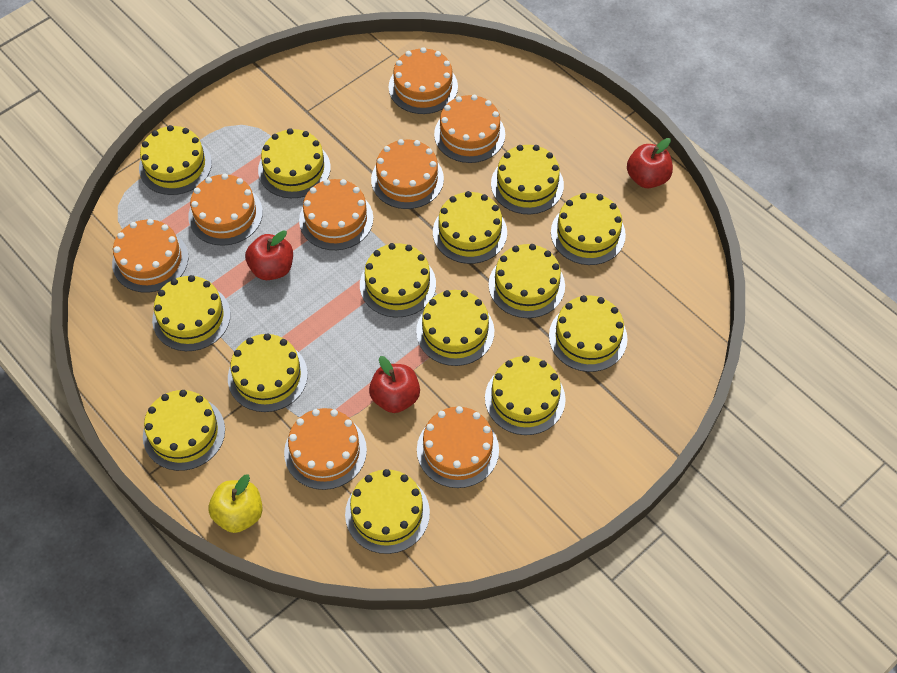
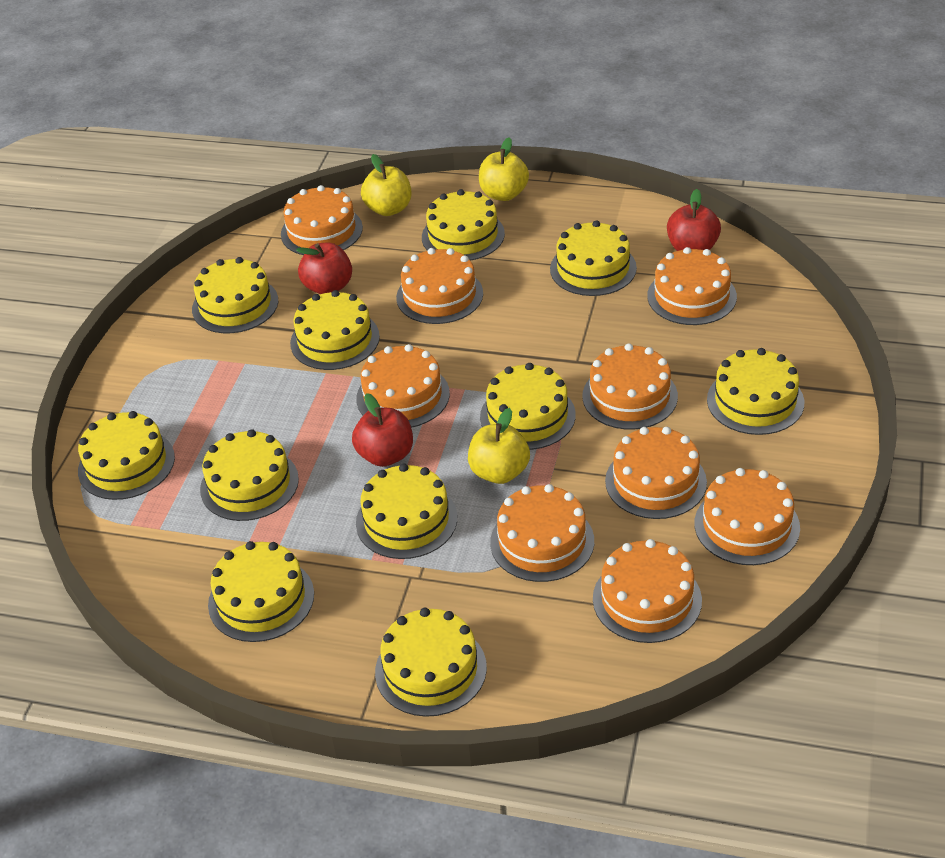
orange cake: [112,219,188,293] [188,174,263,246] [284,408,367,490] [299,179,373,250] [371,139,444,209] [389,47,458,114] [417,406,499,488] [434,95,505,163] = 8 -> [281,185,363,255] [356,344,450,428] [396,248,483,324] [490,484,594,582] [582,343,678,430] [593,539,702,643] [605,427,707,519] [647,247,737,325] [695,468,800,565] = 9
yellow apple: [209,475,263,533] = 1 -> [361,154,411,216] [468,408,530,484] [479,137,529,201] = 3
yellow cake: [139,125,212,195] [143,390,225,471] [152,275,231,351] [228,333,308,412] [258,128,331,198] [345,469,430,554] [360,243,436,317] [416,290,494,366] [433,191,507,264] [485,356,566,435] [489,244,565,318] [491,145,564,214] [549,295,627,372] [551,193,626,265] = 14 -> [78,411,175,500] [192,257,278,333] [200,429,299,521] [208,541,314,642] [290,290,380,370] [356,464,457,559] [375,608,487,717] [422,189,505,261] [480,363,576,450] [550,220,637,296] [707,348,804,435] = 11

